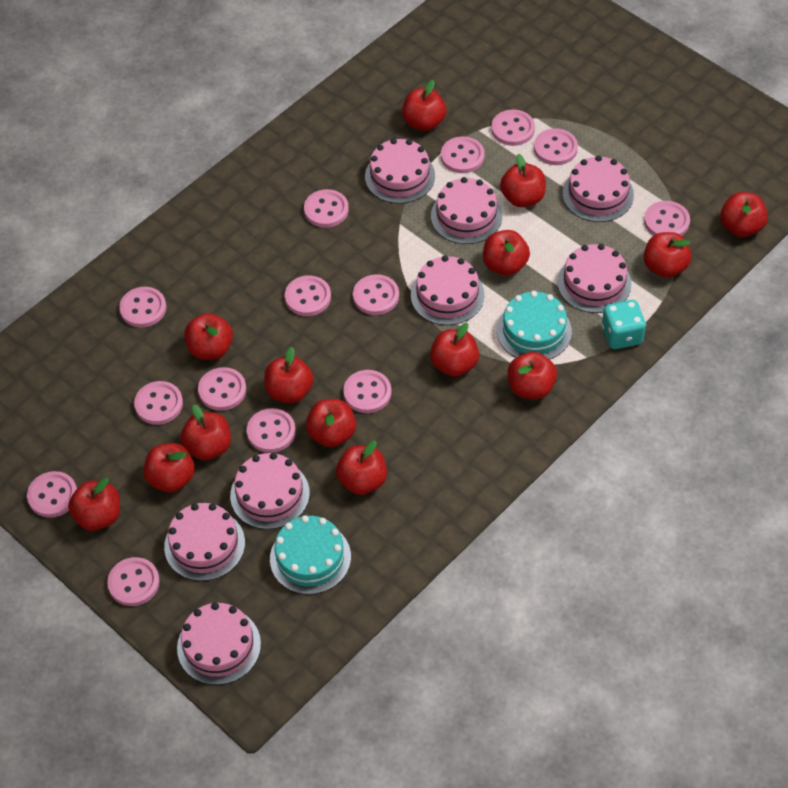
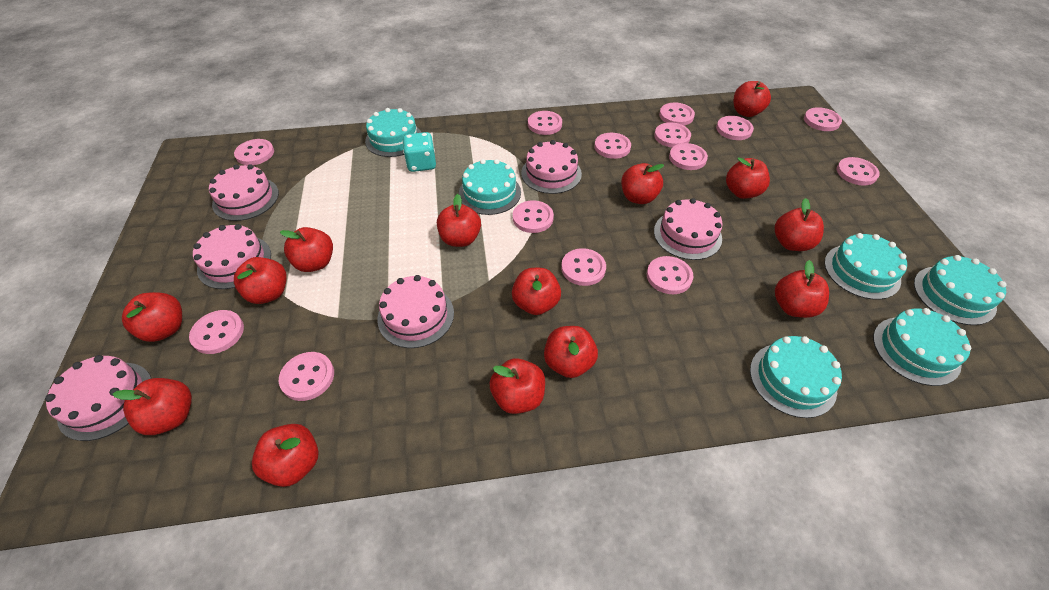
pink cake: [164,503,245,581] [177,602,261,685] [230,453,310,529] [365,138,435,204] [411,255,485,325] [431,177,502,244] [557,244,631,313] [562,155,634,222] = 8 -> [45,355,151,441] [193,224,271,289] [209,164,279,221] [377,275,454,348] [521,140,582,194] [654,198,723,260] = 6
turquoise cake: [270,515,351,594] [497,291,572,360] = 2 -> [365,108,422,157] [459,159,521,215] [750,336,842,418] [824,233,907,300] [873,308,971,386] [914,255,1007,325] = 6

